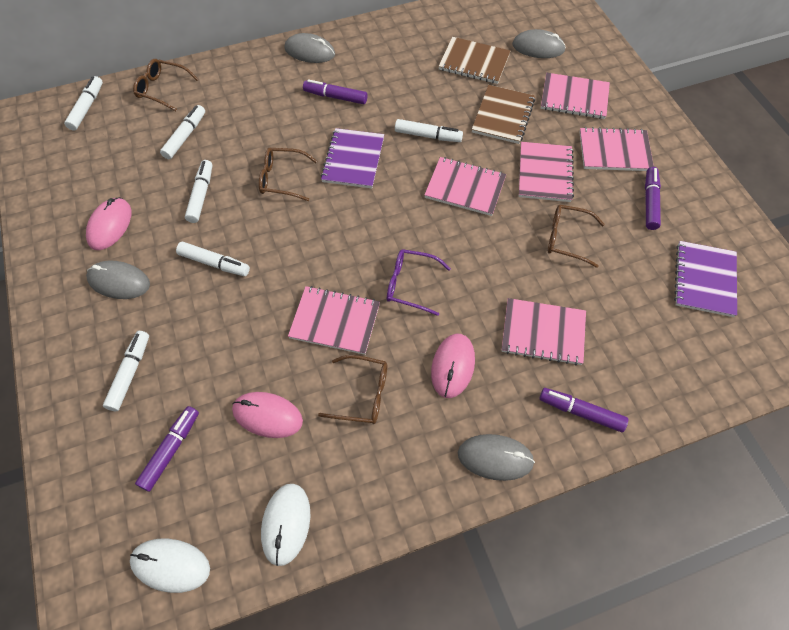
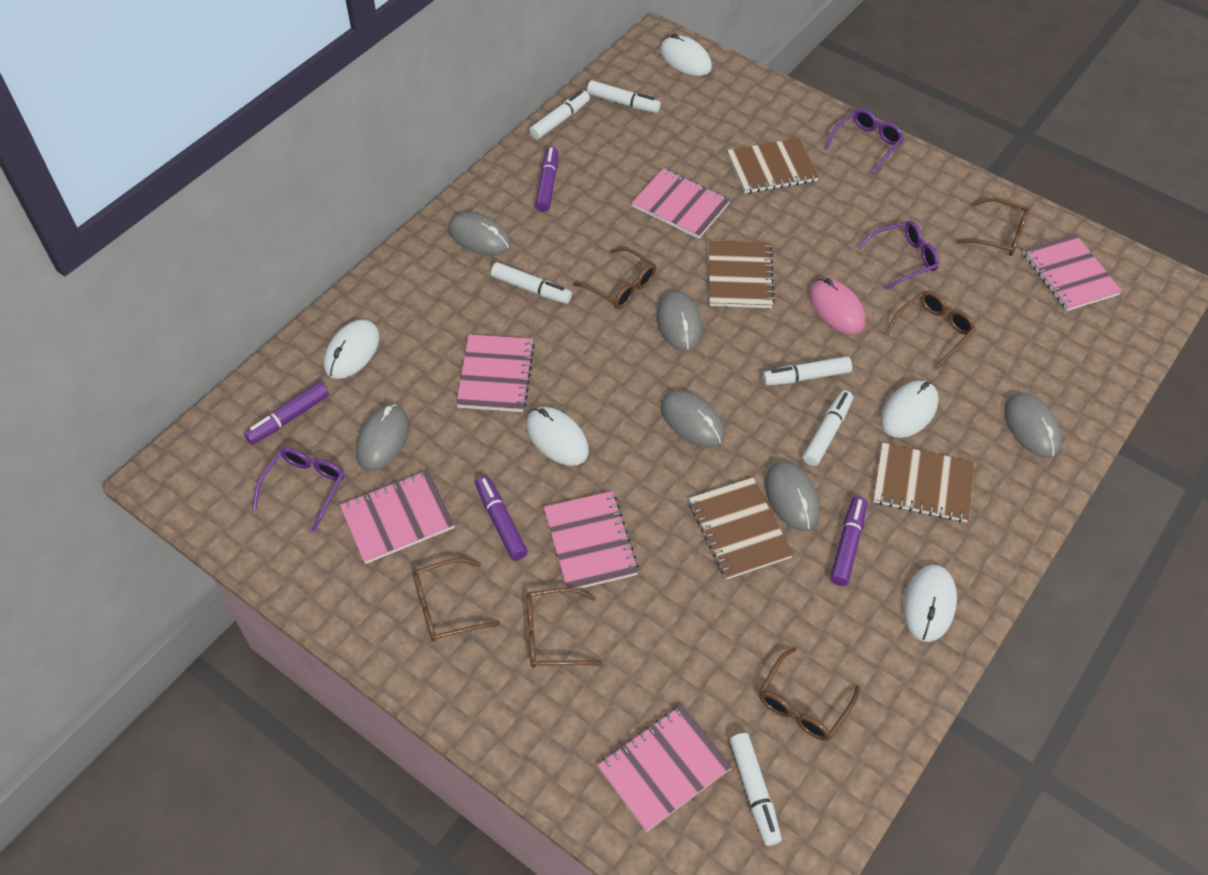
brown glasses: [133,59,199,111] [259,148,317,201] [318,355,387,424] [548,205,605,268] = 4 -> [413,558,500,642] [526,588,602,668] [573,247,656,309] [759,647,860,741] [885,291,976,369] [956,198,1030,256] = 6
brown notebook: [438,37,511,84] [472,85,535,144] = 2 -> [689,478,793,579] [709,240,775,308] [727,138,819,193] [873,442,975,522] = 4
grey mouse: [86,261,150,299] [284,33,335,63] [458,434,535,481] [512,29,566,58] = 4 -> [356,404,409,471] [448,212,511,256] [657,291,702,351] [661,390,725,448] [765,461,820,531] [1004,393,1062,458] = 6
pink mouse: [86,197,132,250] [232,392,303,438] [431,334,475,398] = 3 -> [809,278,865,334] = 1
purple glasses: [387,249,451,316] = 1 -> [252,447,345,532] [825,109,904,175] [857,221,939,290] = 3
purple notebook: [321,128,384,188] [674,241,737,317] = 2 -> none = 0
white mouse: [130,539,210,593] [261,484,310,566] = 2 -> [324,320,380,379] [526,407,589,466] [660,33,712,76] [881,380,939,438] [903,565,957,642] = 5

